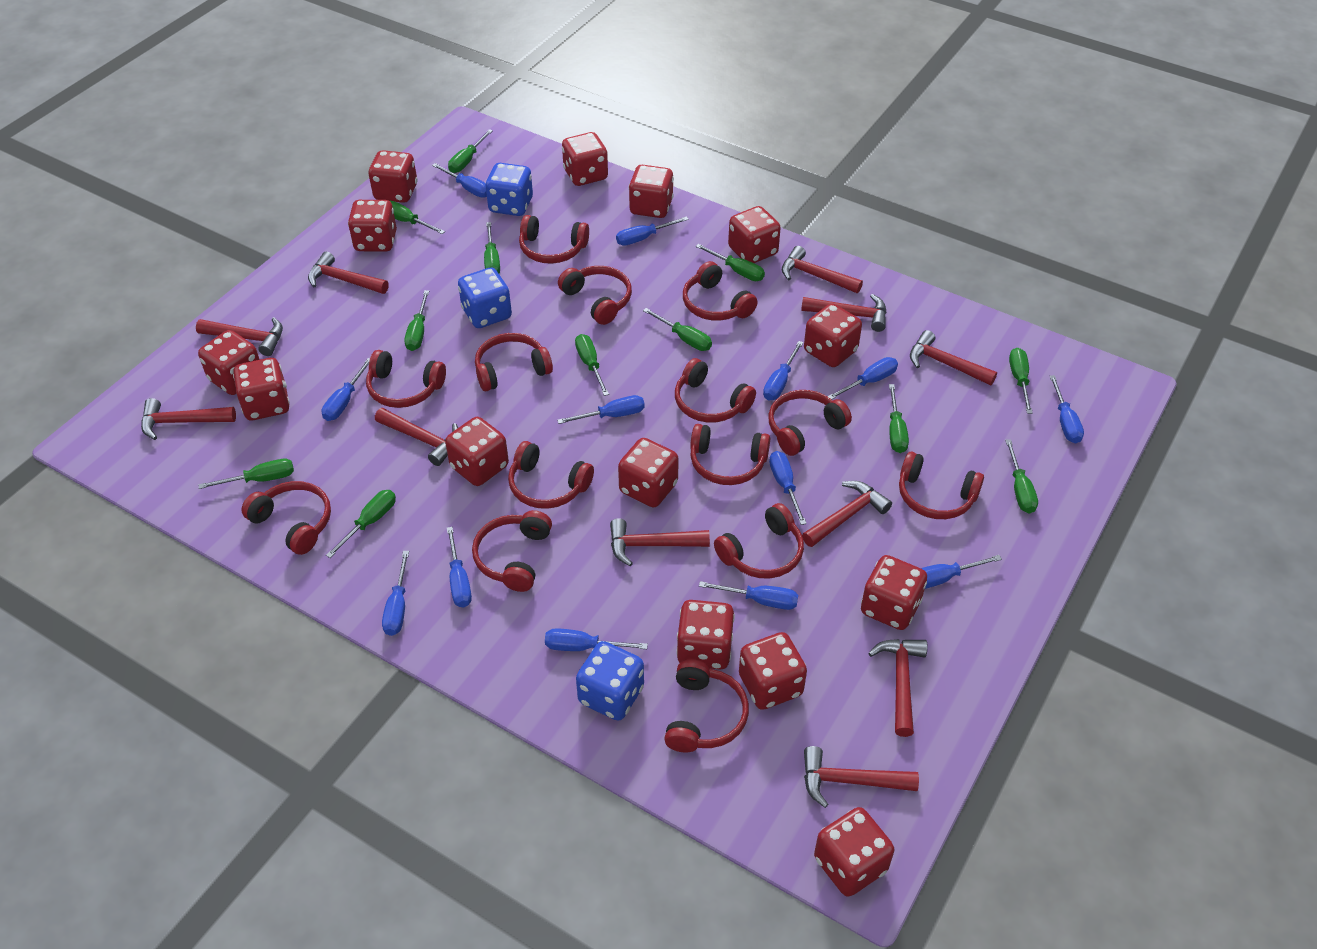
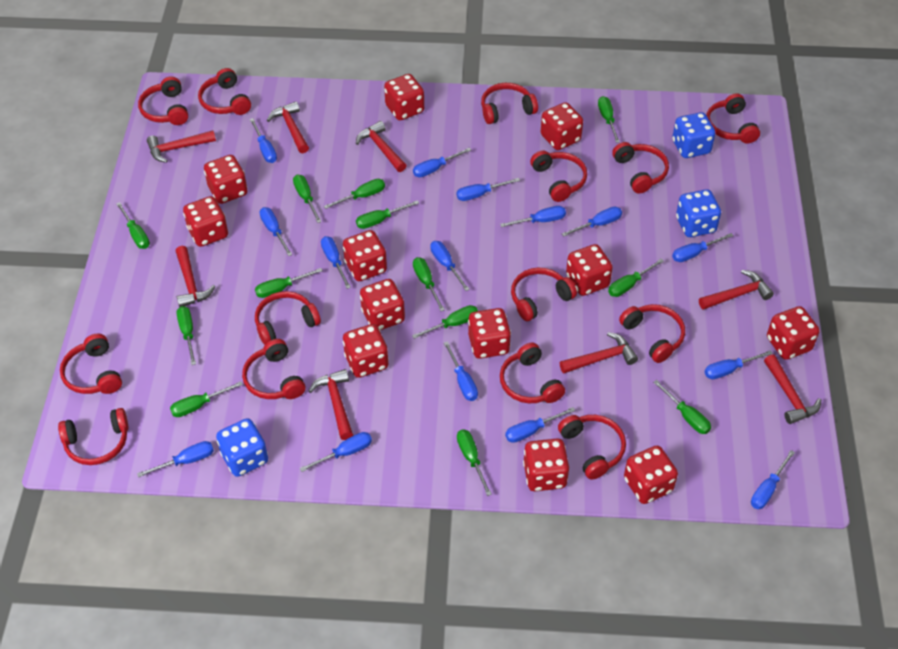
blue screwdriver: [322,358,370,421] [382,551,409,636] [432,163,487,197] [447,527,472,607] [545,628,648,651] [557,395,645,424] [616,216,689,246] [699,581,798,610] [763,341,804,401] [769,451,807,525] [827,357,898,399] [921,555,1002,589] [1050,375,1084,443] = 13 -> [137,441,214,478] [250,118,277,163] [260,207,292,256] [300,432,372,472] [321,236,351,289] [413,148,471,177] [430,241,470,291] [444,341,478,401] [456,178,520,201] [500,206,566,227] [505,407,575,443] [562,207,622,236] [672,233,734,262] [705,350,773,379] [751,450,795,509] = 15
green screwdriver: [198,459,294,489] [326,490,396,558] [390,201,445,234] [404,290,429,351] [448,129,493,173] [484,222,500,273] [575,334,609,396] [643,308,712,351] [696,244,765,281] [889,384,909,453] [1005,439,1038,514] [1009,348,1033,414] = 12 -> [116,202,150,249] [170,381,243,417] [177,306,196,365] [255,268,323,298] [293,174,322,223] [324,179,385,209] [356,200,419,229] [412,305,478,339] [413,257,445,311] [457,430,492,496] [598,96,620,143] [608,259,664,297] [653,380,711,434] = 13
red dice: [198,330,260,395] [233,358,290,420] [348,200,397,252] [368,150,417,203] [445,417,509,486] [562,132,608,186] [618,438,679,508] [629,165,674,218] [676,600,735,669] [728,206,781,263] [739,632,807,710] [804,303,862,367] [814,807,894,897] [861,555,927,630] = 14 -> [183,196,228,247] [204,155,248,204] [343,230,387,281] [343,324,389,378] [360,279,405,330] [384,74,424,120] [468,308,511,359] [523,438,569,491] [541,102,583,150] [566,244,613,296] [624,446,678,504] [767,306,820,360] = 12
red hammer: [141,398,236,440] [196,317,283,356] [308,252,389,294] [375,408,458,466] [610,518,710,566] [782,246,863,293] [801,294,887,332] [802,481,892,547] [804,746,919,808] [868,639,927,737] [910,330,997,386] = 11 -> [147,131,216,163] [176,246,216,307] [267,101,309,153] [309,369,353,440] [356,121,407,172] [560,332,638,373] [699,270,774,310] [764,354,821,424] = 8

